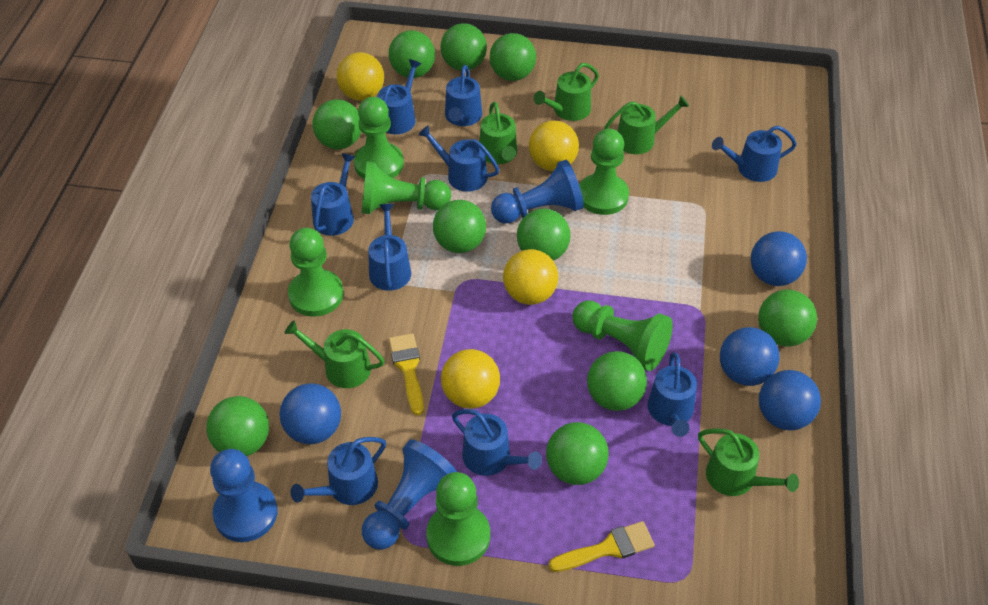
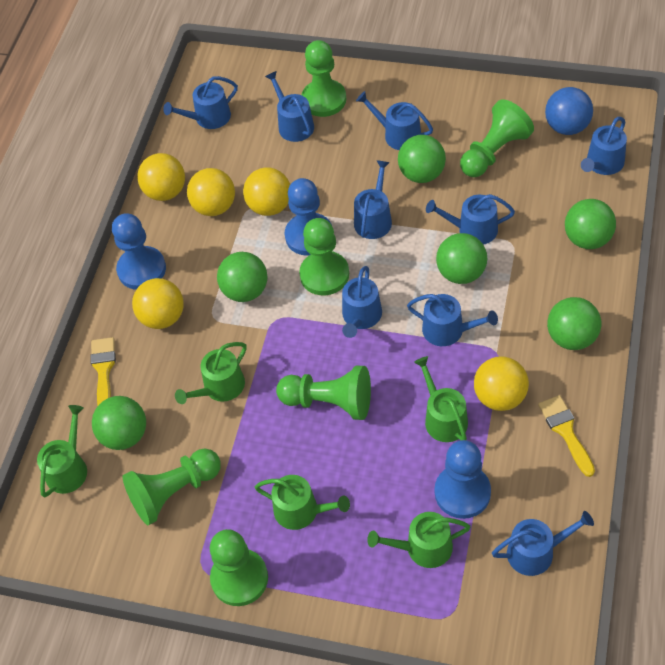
blue ball: [280,383,341,444] [720,327,780,386] [751,231,807,286] [759,370,821,431] = 4 -> [545,87,593,135] = 1
green ball: [206,396,269,456] [313,99,361,149] [389,30,435,78] [433,200,486,253] [440,23,487,71] [490,33,536,81] [517,209,571,260] [546,422,609,485] [587,351,647,411] [758,290,817,347] = 10 -> [92,396,146,450] [217,252,268,302] [398,135,446,183] [436,233,487,284] [547,297,601,350] [565,199,616,249] = 6
yellow ball: [336,52,384,101] [441,349,500,409] [503,249,558,305] [529,121,579,171] = 4 -> [132,278,184,329] [137,153,185,201] [187,168,235,216] [243,167,290,216] [474,357,529,411] = 5

